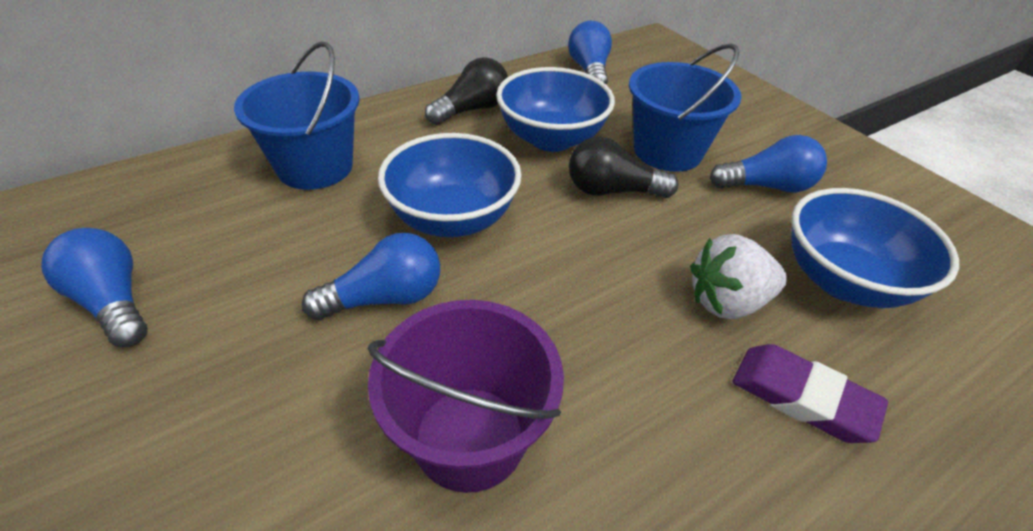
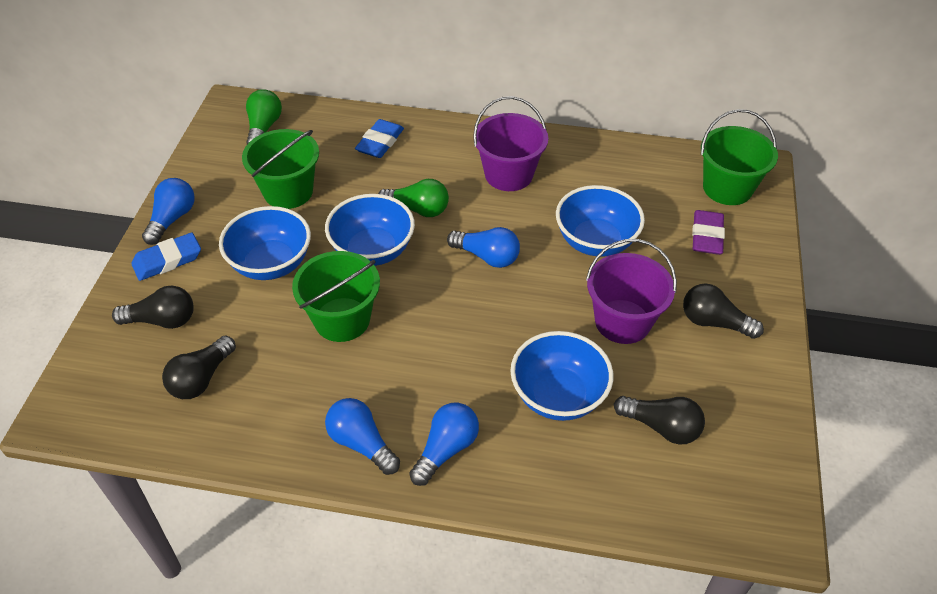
black light bulb: [425,57,508,125] [569,137,678,198] = 2 -> [112,285,194,329] [162,336,236,399] [614,396,705,445] [683,283,764,339] = 4
blue bowl: [378,133,522,237] [496,67,615,152] [792,188,959,308] = 3 -> [219,206,311,280] [325,194,415,266] [510,331,613,421] [556,185,645,257] = 4
blue bucket: [234,41,360,190] [629,44,742,172] = 2 -> none = 0
blue eraser: none = 0 -> [131,233,201,281] [355,119,404,158] = 2
green bucket: none = 0 -> [242,129,319,209] [292,251,380,342] [701,109,778,205] = 3
green light bulb: none = 0 -> [246,89,282,144] [378,179,449,217] = 2
purple bucket: [367,300,564,493] = 1 -> [473,96,548,191] [586,239,677,344] = 2
white strawberry: [690,234,787,319] = 1 -> none = 0

